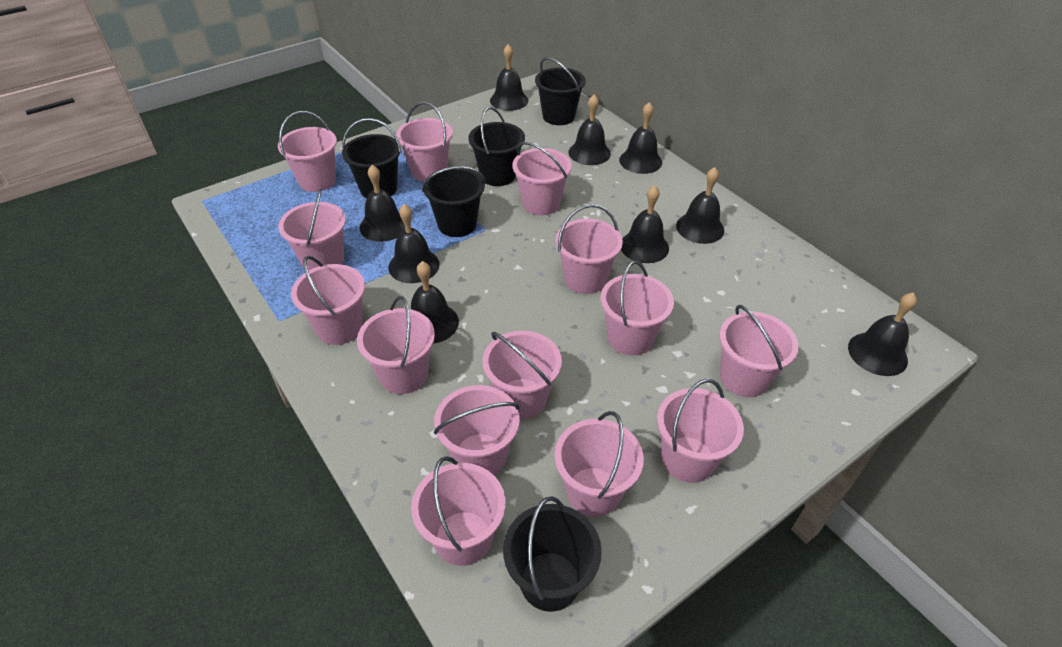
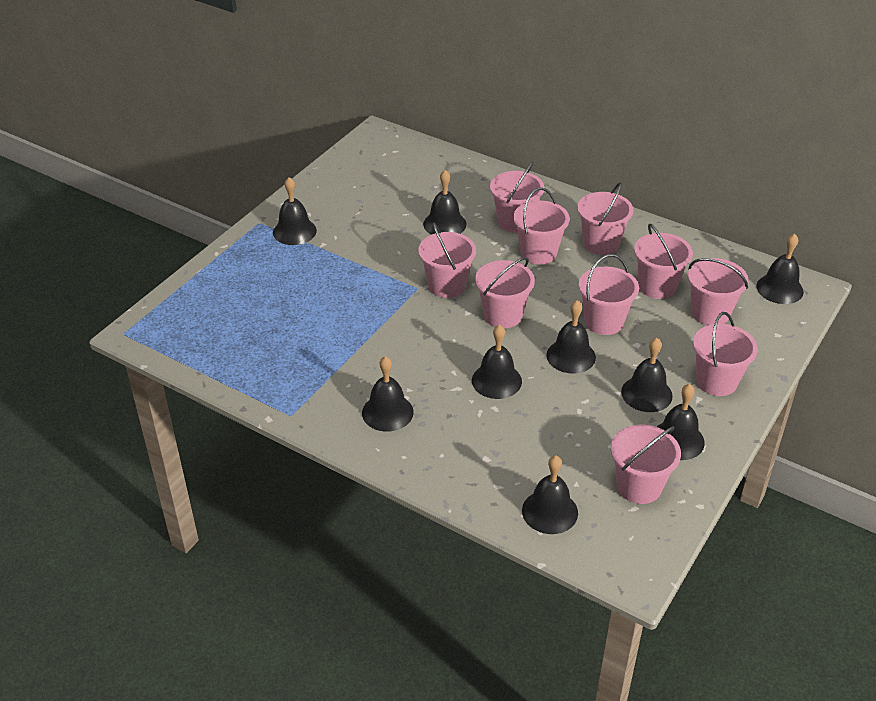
black bucket: [342,118,402,198] [422,166,485,237] [468,107,525,186] [503,496,602,612] [535,57,586,125] = 5 -> none = 0
pink bucket: [278,111,337,192] [278,189,346,271] [291,256,365,345] [357,296,435,394] [396,102,453,182] [411,456,506,566] [434,385,520,475] [483,331,562,419] [513,142,572,215] [555,411,644,517] [556,204,623,294] [601,261,674,356] [657,379,744,483] [719,305,799,397] = 14 -> [418,223,476,298] [475,257,535,328] [490,162,544,233] [513,187,570,264] [577,182,633,255] [579,254,639,335] [611,424,681,504] [634,224,693,299] [688,258,749,325] [693,312,758,396] = 10

